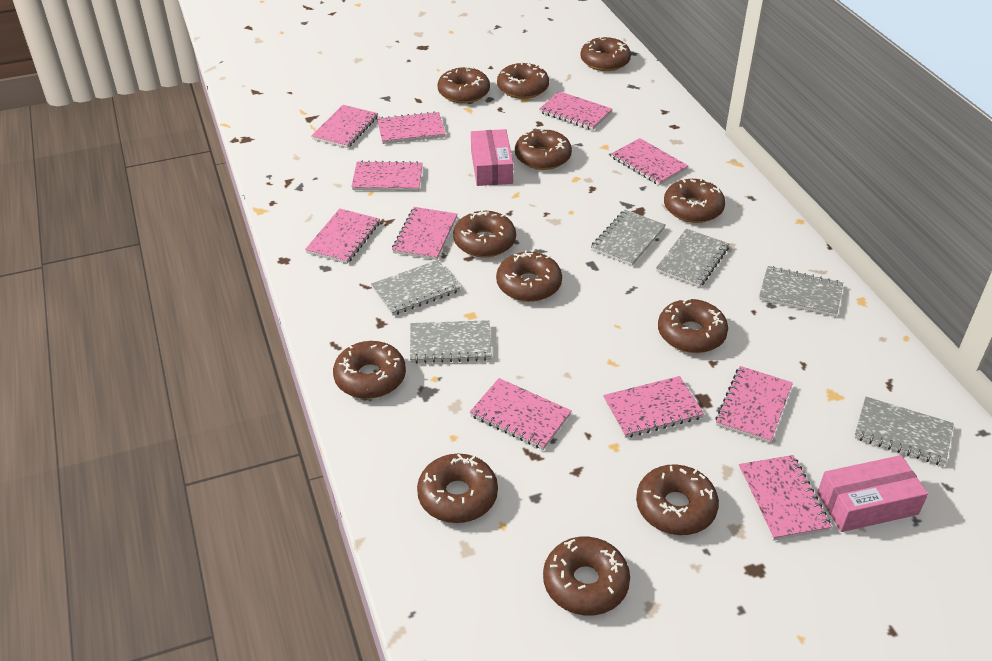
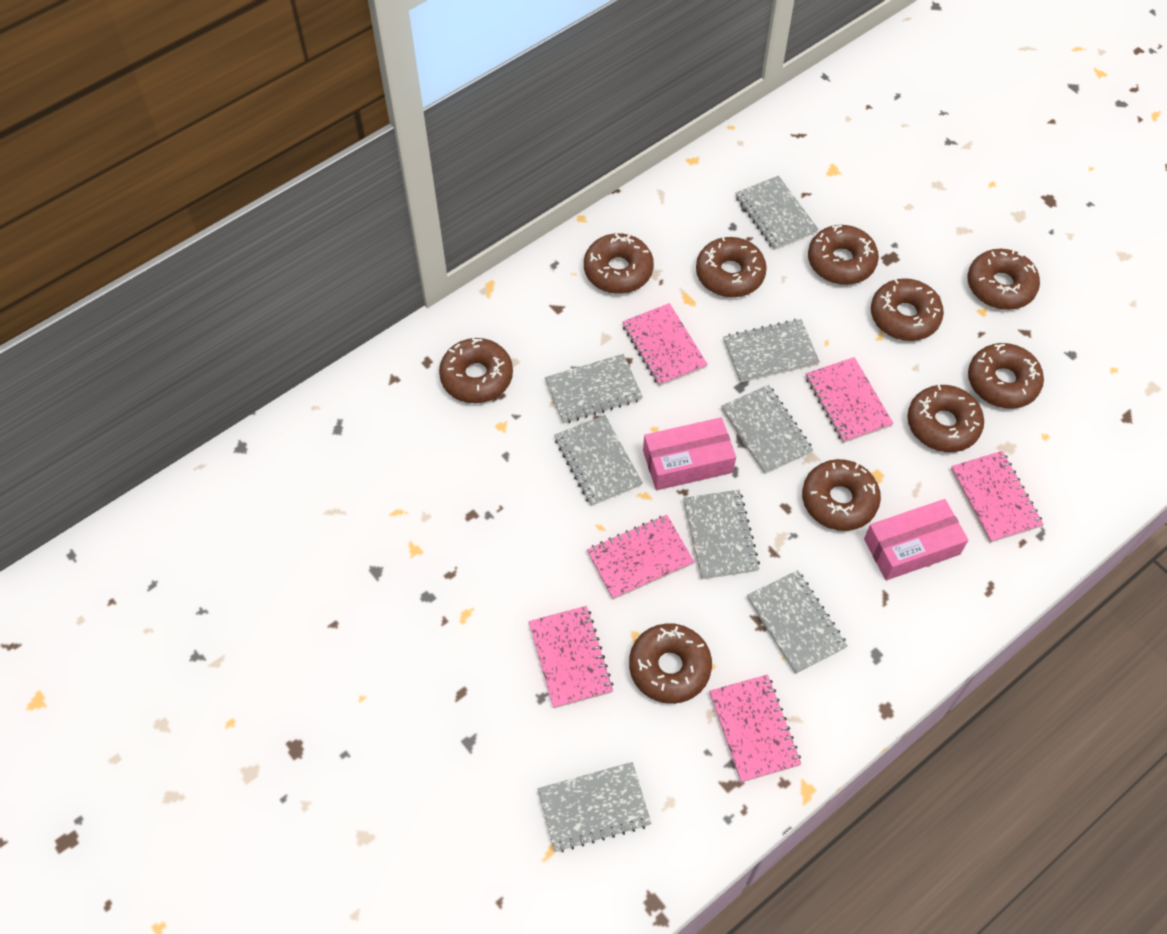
brown donut: [333,341,406,399] [417,453,498,523] [437,66,490,104] [453,209,516,258] [496,251,562,302] [497,62,549,99] [515,128,572,170] [543,537,630,616] [580,36,631,71] [636,464,719,535] [658,298,728,353] [664,178,725,223] = 12 -> [439,338,513,403] [584,233,654,294] [629,623,712,704] [696,236,767,297] [802,459,881,531] [808,225,879,285] [871,278,944,341] [907,384,984,452] [968,249,1040,310] [968,343,1044,409] = 10
grey notebook: [371,260,461,316] [410,320,492,363] [591,210,665,266] [656,229,729,287] [759,266,843,317] [854,397,954,466] = 6 -> [538,762,651,852] [545,354,643,424] [554,415,643,506] [683,490,760,579] [721,385,813,474] [723,319,820,382] [736,176,819,250] [747,570,848,674] = 8
pink notebook: [305,209,380,264] [312,105,378,148] [351,160,423,191] [377,111,445,144] [392,207,457,260] [470,378,572,450] [539,91,612,130] [603,376,704,438] [611,138,688,185] [715,366,793,443] [739,455,832,540] = 11 -> [529,606,613,708] [587,515,694,600] [622,303,708,386] [709,674,801,783] [806,357,894,443] [951,451,1044,543] = 6

